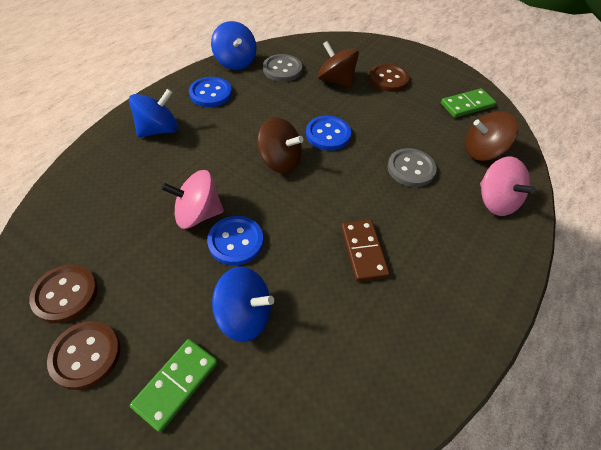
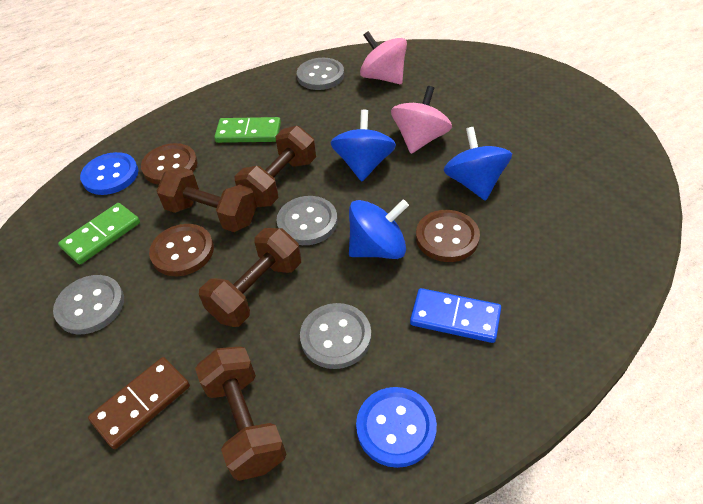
blue button: [189,77,232,107] [207,216,263,266] [306,116,351,151] = 3 -> [80,152,138,195] [356,387,437,468] = 2
blue domino: none = 0 -> [410,288,501,343] = 1
brown dumbbell: none = 0 -> [157,167,257,232] [195,346,286,481] [199,228,301,327] [235,126,316,207] = 4
brown spinning top: [257,117,303,174] [318,41,359,88] [465,111,518,161] = 3 -> none = 0
grey button: [263,54,302,82] [387,148,437,187] = 2 -> [53,275,124,334] [276,196,338,245] [297,58,344,90] [300,303,372,369] = 4

